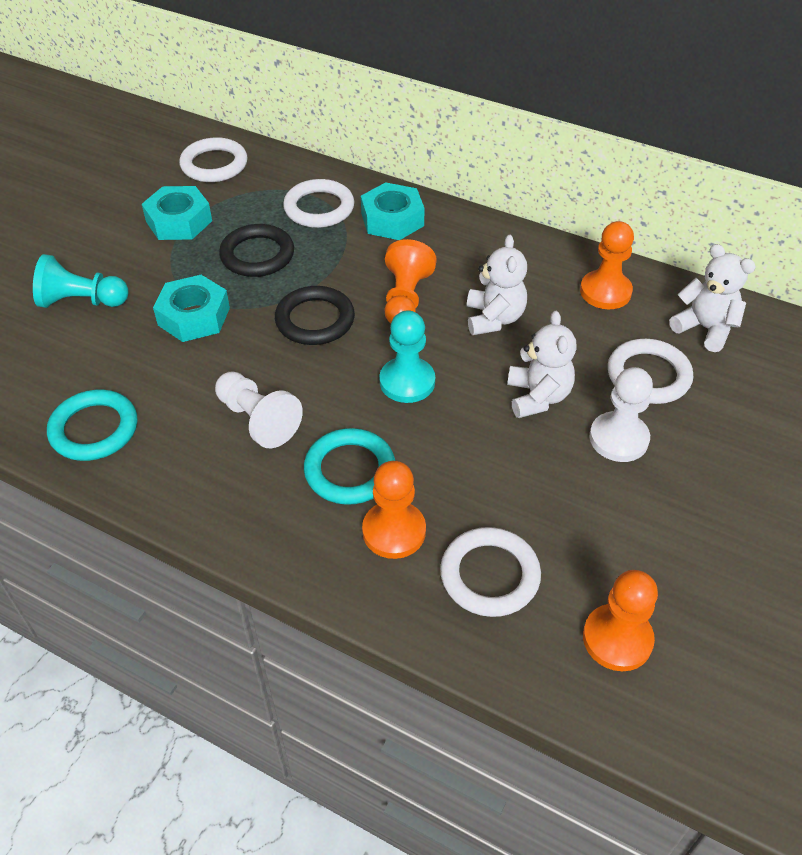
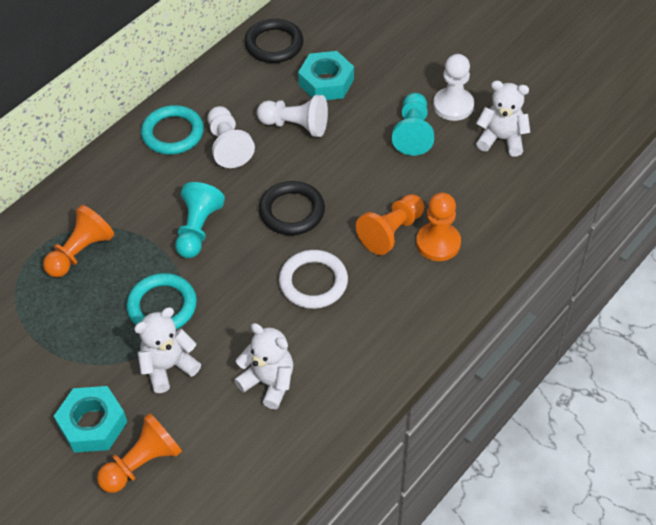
turquoise nut: [142,186,212,240] [153,275,230,342] [361,182,425,240] = 3 -> [54,386,127,453] [298,51,354,100] = 2
white pawn: [215,371,303,448] [589,367,653,462] = 2 -> [208,106,255,168] [257,95,328,137] [433,54,474,121] = 3
white ring: [179,137,248,182] [283,179,354,228] [440,527,541,617] [608,339,693,404] = 4 -> [279,250,348,309] = 1

